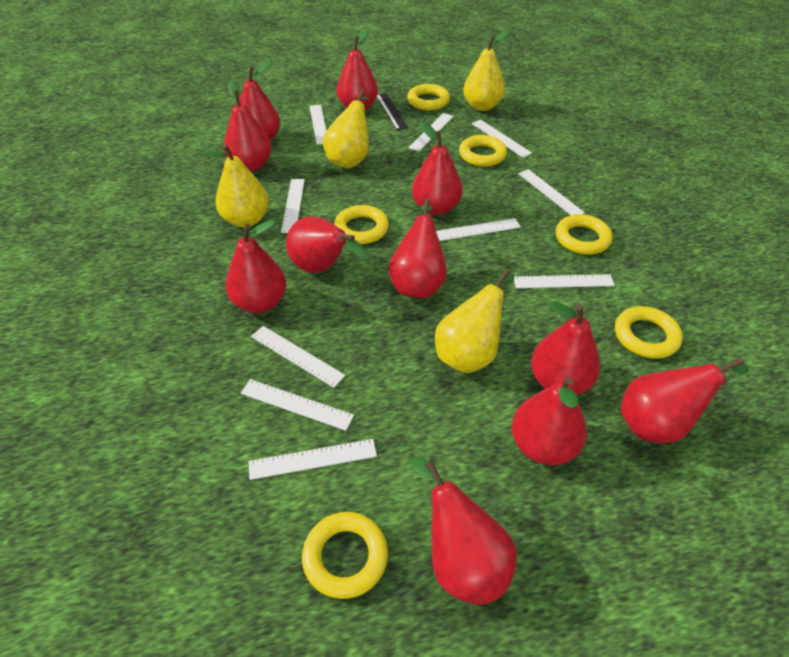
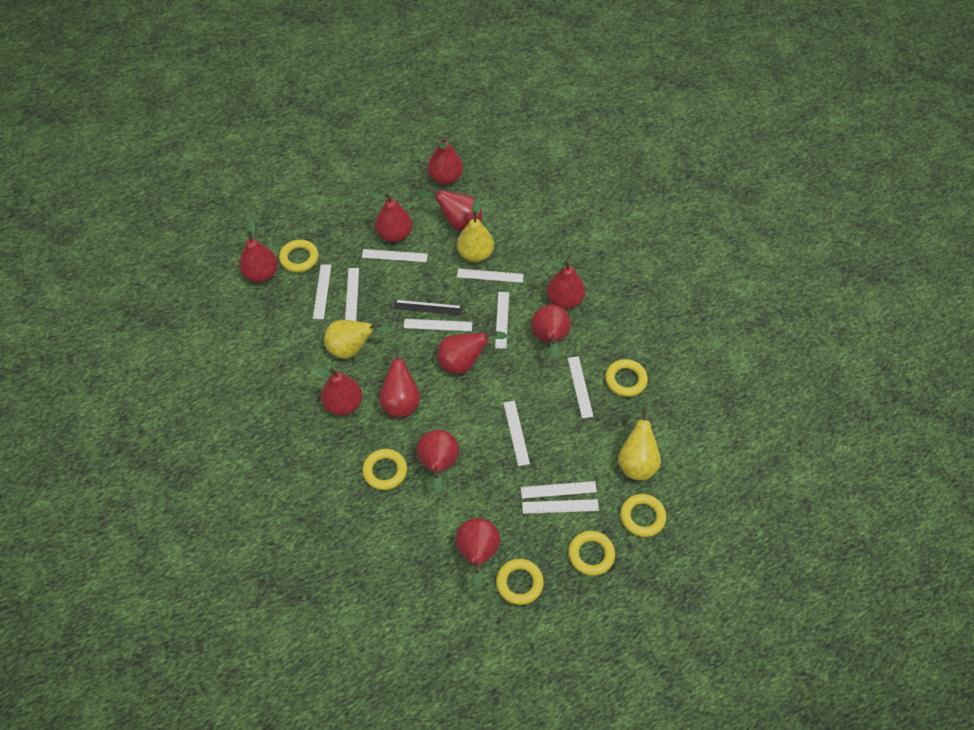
yellow pear: [202,144,269,227] [323,90,369,168] [435,269,514,373] [463,31,509,111] = 4 -> [324,320,394,359] [457,199,494,262] [618,403,661,480] = 3

